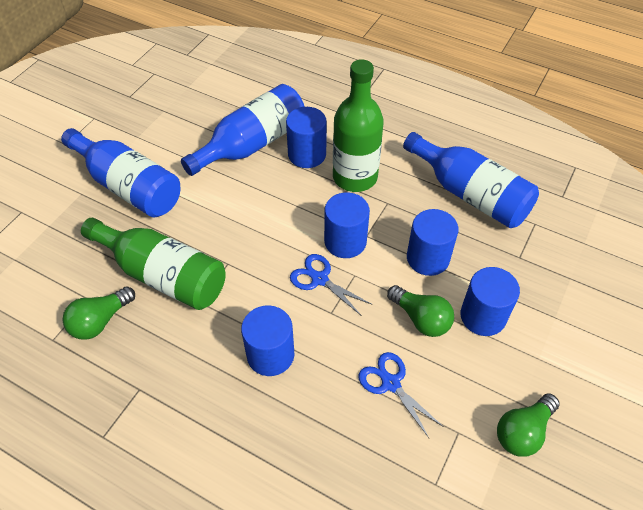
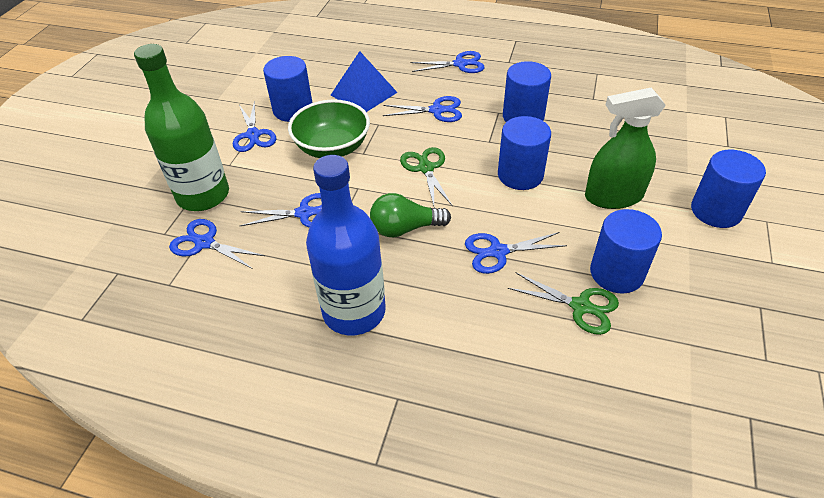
blue bottle: [61,128,180,217] [181,84,305,176] [403,132,539,228] = 3 -> [306,155,386,335] = 1
blue pyramid: none = 0 -> [331,51,398,112] = 1
blue scissors: [290,254,371,316] [359,352,444,438] = 2 -> [169,219,265,269] [233,100,276,152] [240,193,322,227] [383,96,462,122] [410,51,485,73] [465,232,567,274] = 6
green bottle: [81,218,226,310] [333,59,384,192] = 2 -> [134,44,229,211] = 1
green bowl: none = 0 -> [288,99,370,158] = 1
green light bulb: [62,286,135,340] [387,285,454,337] [497,393,560,457] = 3 -> [370,193,451,237] = 1
green scissors: none = 0 -> [400,147,453,206] [508,272,619,335] = 2
green spray bottle: none = 0 -> [585,88,666,209] = 1

